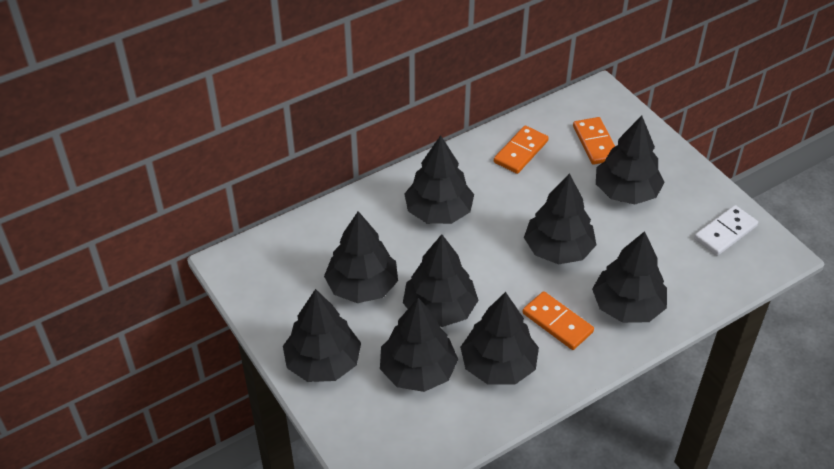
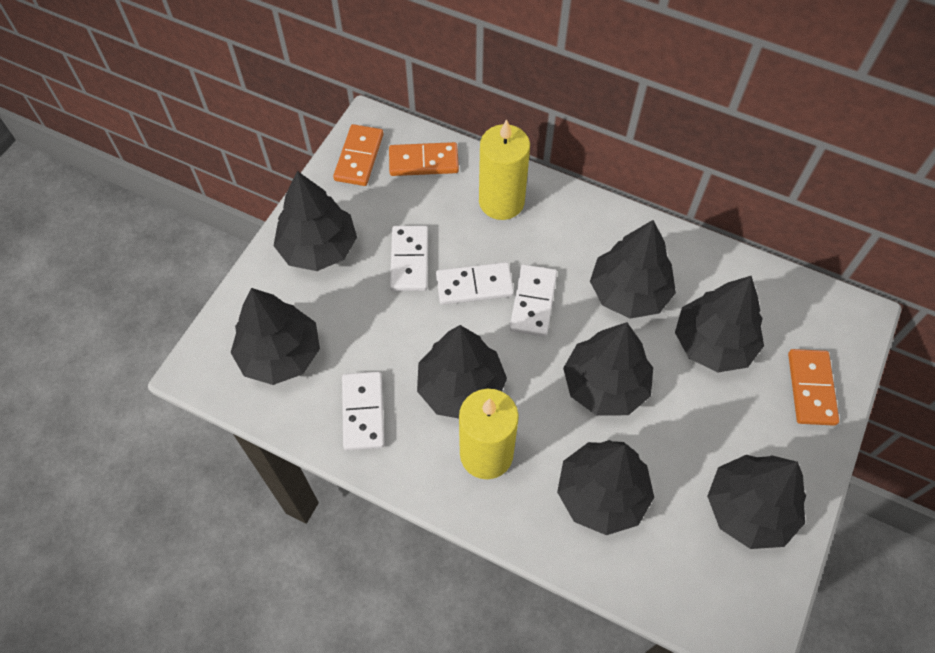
black tree: [283,289,361,382] [324,211,398,303] [380,298,458,392] [403,234,479,327] [404,135,474,224] [460,292,539,385] [524,173,596,264] [592,231,667,323] [596,116,665,204] = 9 -> [230,288,320,385] [274,171,357,271] [417,325,507,418] [557,440,654,535] [563,322,653,416] [590,220,676,319] [675,276,764,373] [707,455,806,549] = 8
white domino: [694,205,758,256] = 1 -> [342,372,385,451] [390,226,428,291] [436,262,514,305] [510,264,557,337] = 4
yellow candle: none = 0 -> [459,389,519,479] [479,119,530,220] = 2

